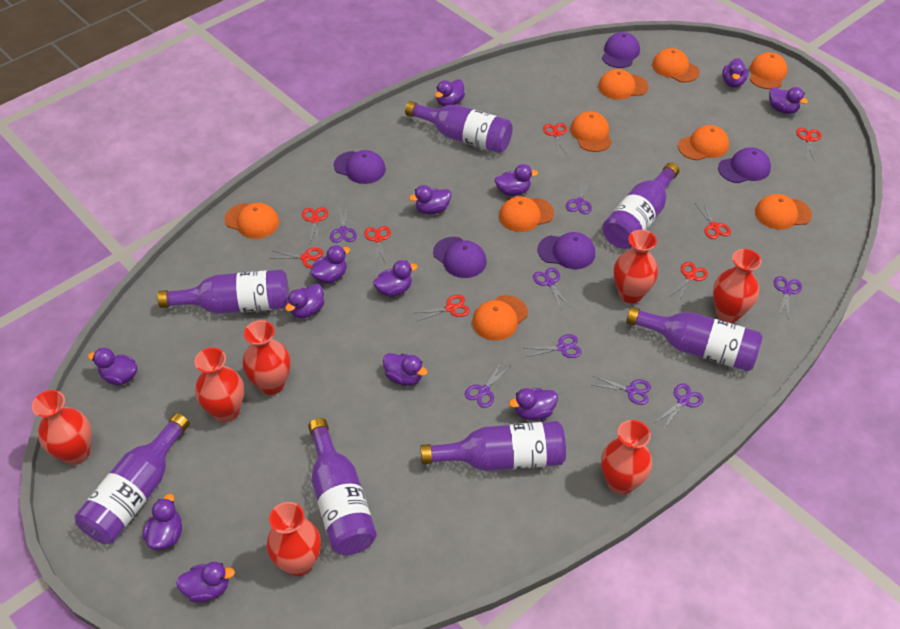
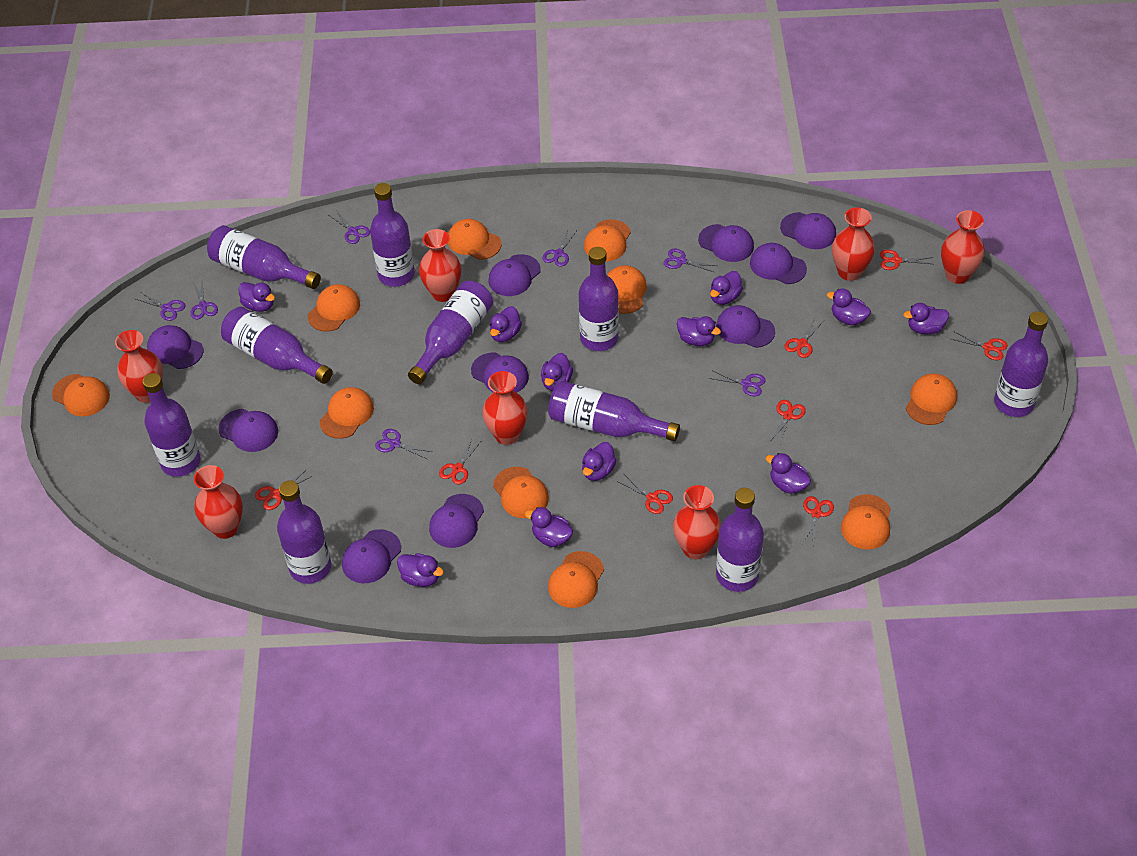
orange cap: [224,203,279,239] [472,295,528,341] [499,196,554,232] [570,111,612,152] [598,69,648,99] [652,48,700,83] [678,125,729,161] [750,52,787,89] [755,194,812,229] = 9 -> [52,374,110,416] [308,284,360,332] [320,387,374,439] [448,219,501,260] [493,467,549,518] [548,551,604,608] [584,219,631,261] [607,265,647,314] [841,494,891,550] [906,374,957,425] = 10
purple bottle: [75,413,190,544] [157,269,289,314] [308,418,377,555] [405,101,513,153] [420,421,566,471] [602,163,679,249] [626,307,763,371] = 7 -> [143,373,201,477] [207,225,321,289] [221,307,333,384] [277,480,331,584] [370,183,415,287] [408,281,493,384] [548,381,680,441] [579,247,619,351] [716,488,764,592] [994,311,1048,417] = 10
purple cap: [334,150,386,184] [433,237,487,278] [538,232,595,269] [602,32,640,68] [718,147,771,183] = 5 -> [147,325,203,369] [219,409,278,452] [342,529,401,583] [429,494,484,548] [471,353,529,393] [488,254,541,296] [698,224,754,262] [716,305,775,348] [750,243,807,284] [780,212,836,249] = 10
purple duck: [88,348,137,385] [143,494,182,550] [176,562,235,603] [285,284,324,318] [310,245,350,284] [373,260,418,297] [383,353,428,386] [409,185,452,214] [435,79,465,106] [495,164,538,196] [509,388,558,420] [722,58,748,87] [769,87,808,114] = 13 -> [238,282,275,312] [397,553,444,587] [490,306,522,342] [525,507,573,547] [541,353,573,391] [582,442,617,481] [677,316,721,346] [710,271,743,305] [765,453,811,494] [827,289,871,325] [903,303,949,334] = 11
purple scissors: [330,206,357,243] [465,363,509,408] [524,334,582,358] [533,268,571,308] [566,180,592,214] [593,376,651,405] [656,383,703,429] [774,276,802,320] = 8 -> [136,292,186,321] [190,282,218,319] [329,210,370,244] [375,429,432,459] [542,230,576,267] [663,249,717,272] [708,370,766,396] = 7

